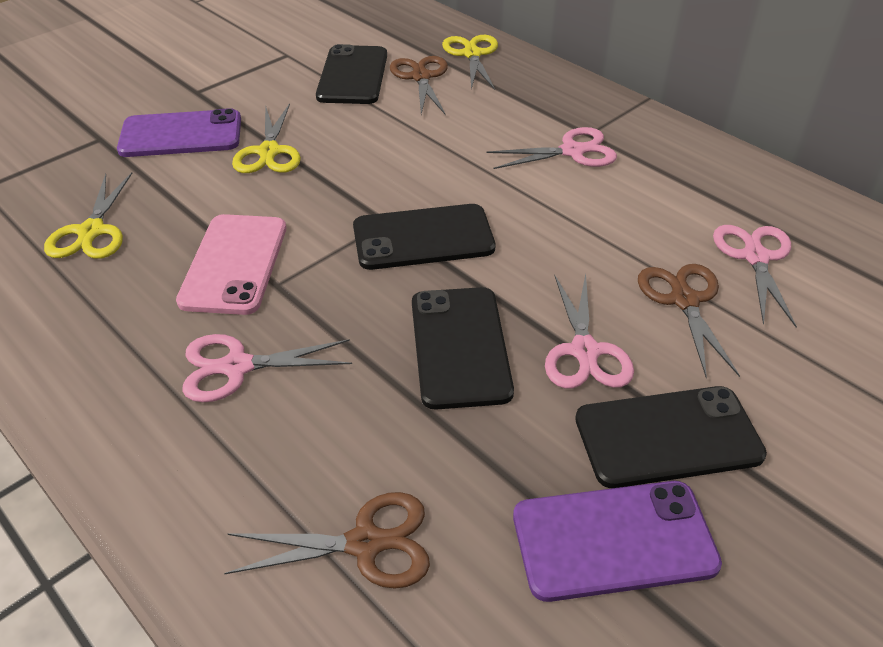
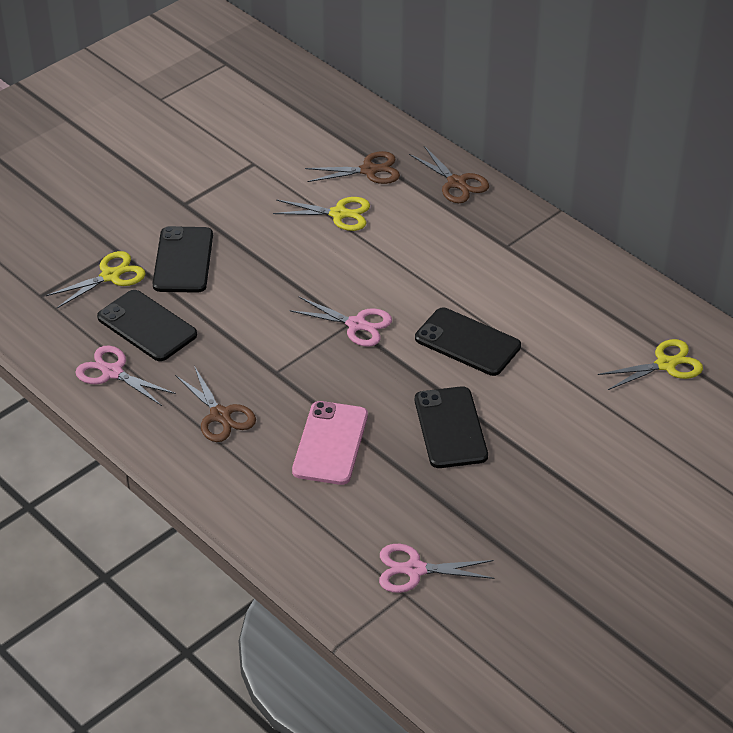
pink scissors: [182,334,352,402] [487,127,617,169] [545,274,634,389] [713,225,797,327] = 4 -> [75,345,176,406] [290,297,392,347] [379,544,495,593] = 3
purple phone: [117,108,241,157] [513,481,722,602] = 2 -> none = 0

